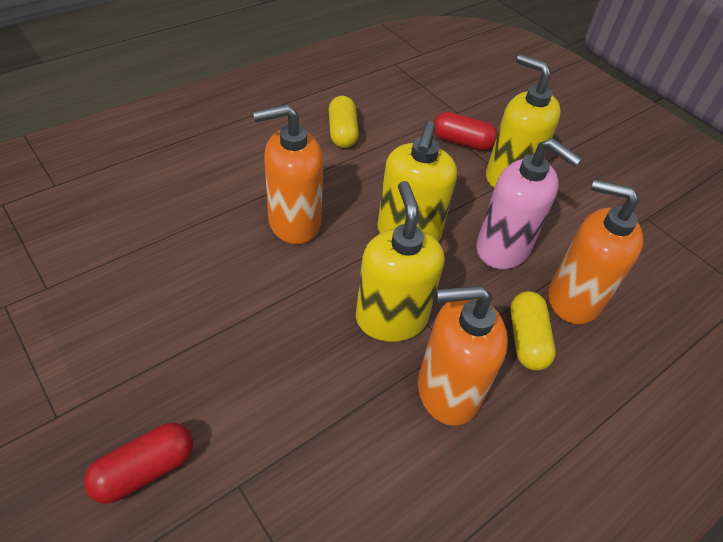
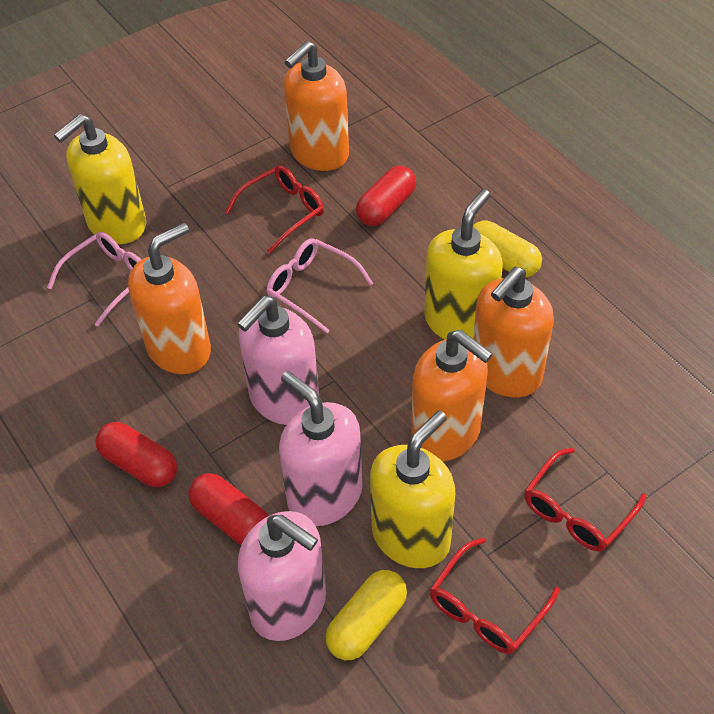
orange soap dispenser: [253,104,323,244] [418,286,508,426] [548,179,643,324] = 3 -> [128,223,211,374] [284,41,349,171] [411,330,493,462] [473,267,554,397] = 4
pink glasses: none = 0 -> [47,232,141,327] [267,238,373,334] = 2
pink soap dispenser: [476,138,582,269] = 1 -> [237,296,319,425] [238,511,326,641] [279,371,362,526] = 3
red capsule: [84,423,193,504] [434,112,498,151] = 2 -> [96,422,178,487] [189,473,268,545] [356,166,416,226] = 3
red glasses: none = 0 -> [225,165,324,253] [430,538,560,654] [525,448,647,552] = 3

